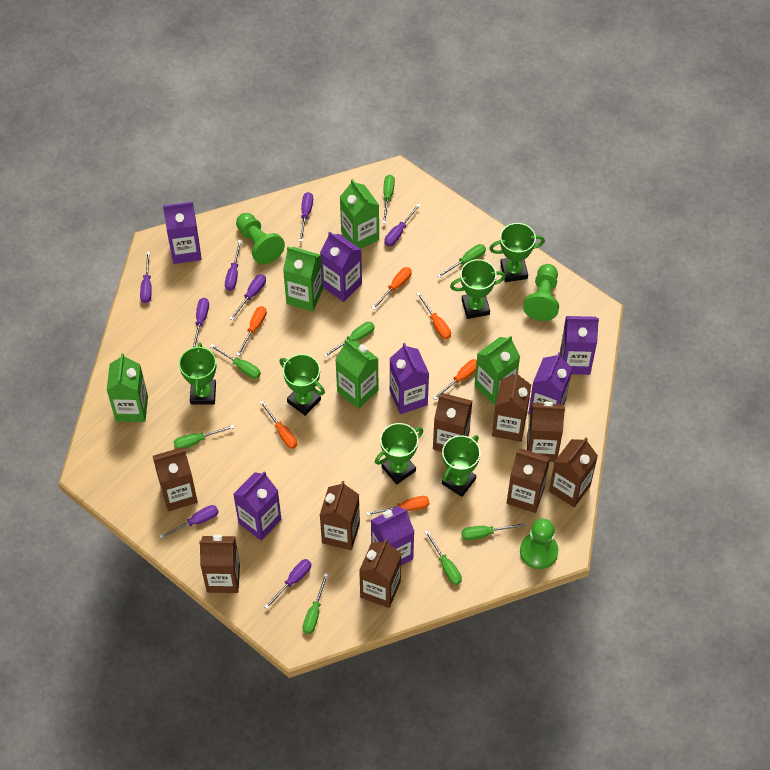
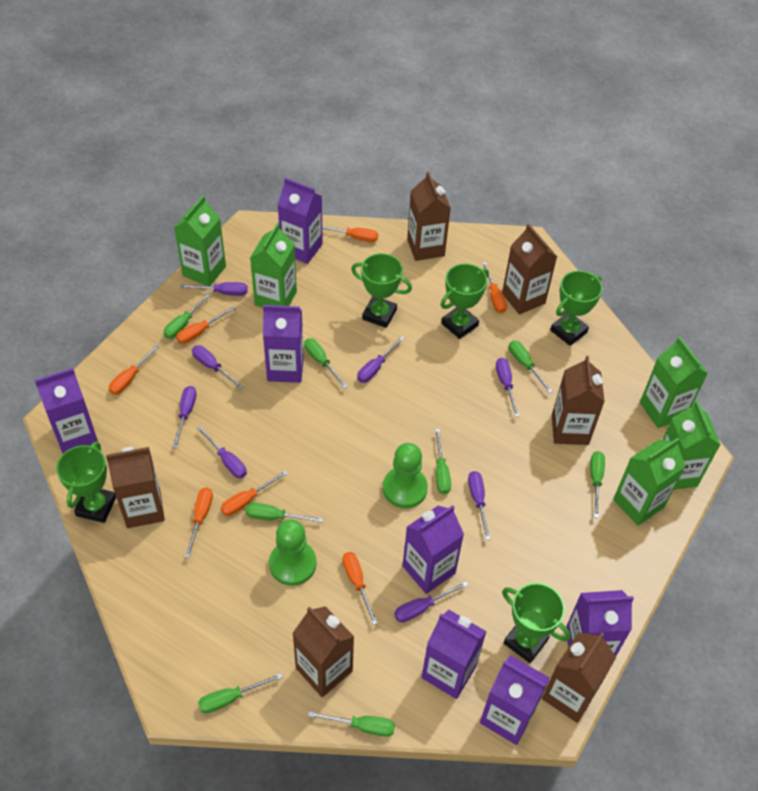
brown carton: [153,447,198,511] [199,535,240,593] [320,481,360,550] [359,539,401,608] [433,393,472,452] [492,371,531,442] [507,448,550,513] [527,402,565,462] [549,437,598,507] = 9 -> [106,447,165,528] [292,606,354,697] [407,172,451,261] [502,224,557,314] [542,632,616,723] [552,356,605,445] = 6
green pawn: [236,213,285,265] [520,519,558,569] [523,264,559,321] = 3 -> [269,519,316,586] [383,443,428,508] = 2
green trophy: [179,343,216,404] [279,354,325,416] [375,423,423,484] [442,435,480,497] [450,259,506,319] [489,223,545,282] = 6 -> [56,441,116,523] [351,253,412,328] [441,263,489,339] [502,583,571,663] [550,271,603,346] = 5
orange screwdriver: [236,306,267,356] [260,401,297,449] [367,496,429,516] [372,267,412,310] [417,292,451,339] [433,359,477,400] = 6 -> [109,344,160,395] [176,306,236,344] [185,487,213,558] [221,471,288,516] [322,226,378,242] [343,552,378,625] [482,262,507,313] = 7

